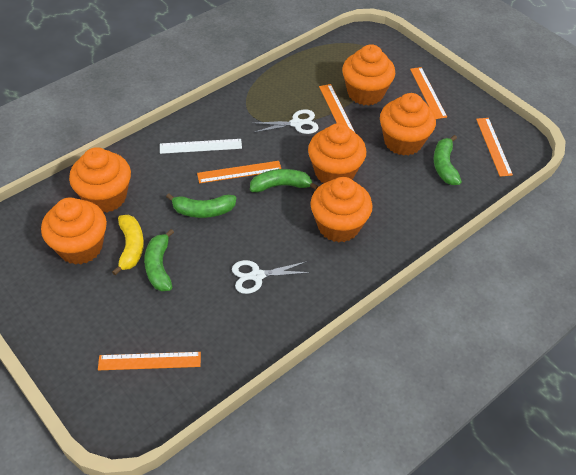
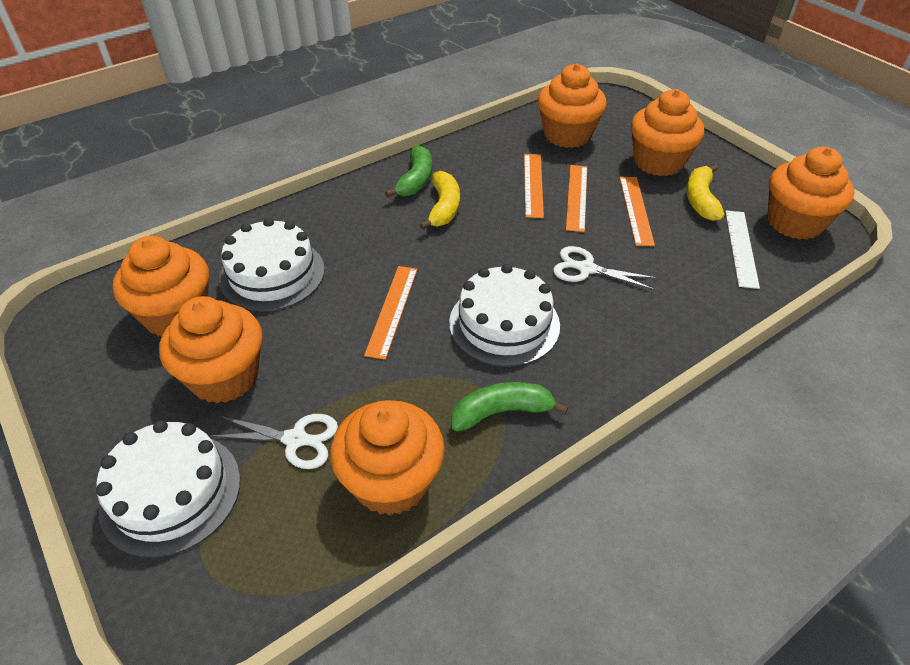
green banana: [144,229,174,291] [166,193,236,218] [250,169,319,192] [434,135,462,185] = 4 -> [385,145,432,197] [451,382,568,431] = 2
orange ruler: [98,352,201,370] [197,161,281,183] [319,84,355,132] [410,67,447,119] [476,118,513,177] = 5 -> [364,266,418,360] [524,154,544,218] [566,165,587,232] [620,177,655,246] = 4
white cake: none = 0 -> [96,420,240,558] [219,218,325,311] [449,264,560,367] = 3
yellow banana: [112,215,144,276] = 1 -> [420,171,460,230] [686,164,724,221] = 2

